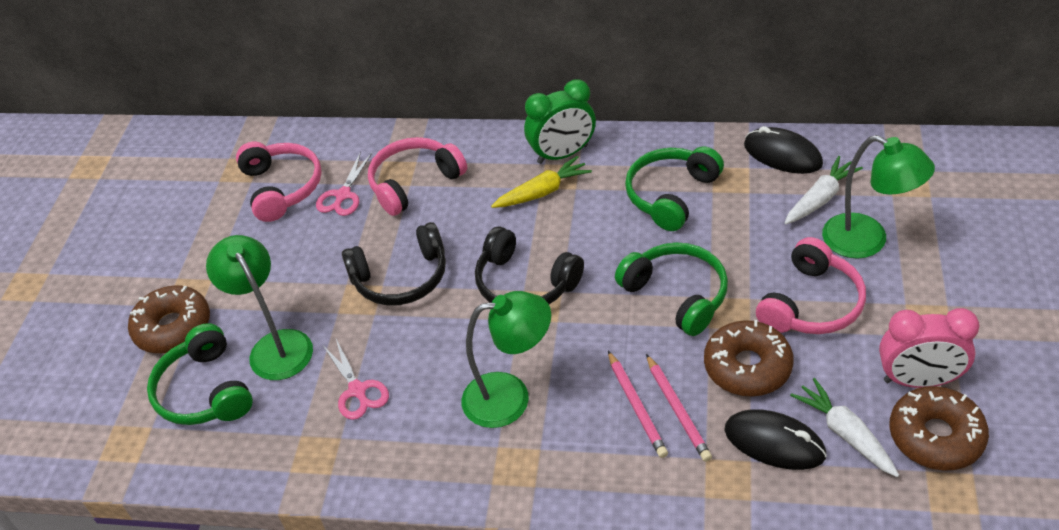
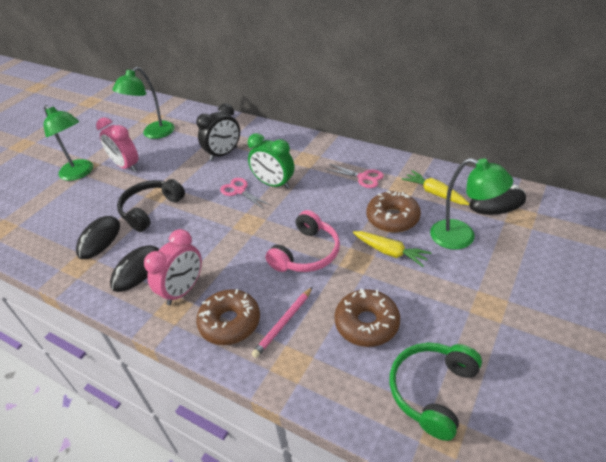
black clock: none = 0 -> [196,103,240,161] = 1
black headphones: [342,222,446,306] [475,226,584,304] = 2 -> [117,179,185,232] = 1
black mouse: [724,409,827,470] [744,126,823,174] = 2 -> [76,216,120,259] [110,245,159,292] [469,185,526,215] = 3
green headphones: [147,323,253,425] [615,242,728,336] [625,146,724,231] = 3 -> [390,343,482,441] = 1
pink clock: [879,308,979,388] = 1 -> [96,118,138,172] [144,229,202,305] = 2
pink headphones: [236,142,322,222] [368,137,467,216] [756,237,866,334] = 3 -> [266,210,340,272] = 1
pink pencil: [608,351,668,458] [646,354,712,462] = 2 -> [252,287,312,358] = 1
white carrot: [785,156,863,224] [790,378,899,477] = 2 -> none = 0
yellow carrot: [491,156,592,208] = 1 -> [353,231,431,267] [402,170,470,205] = 2

